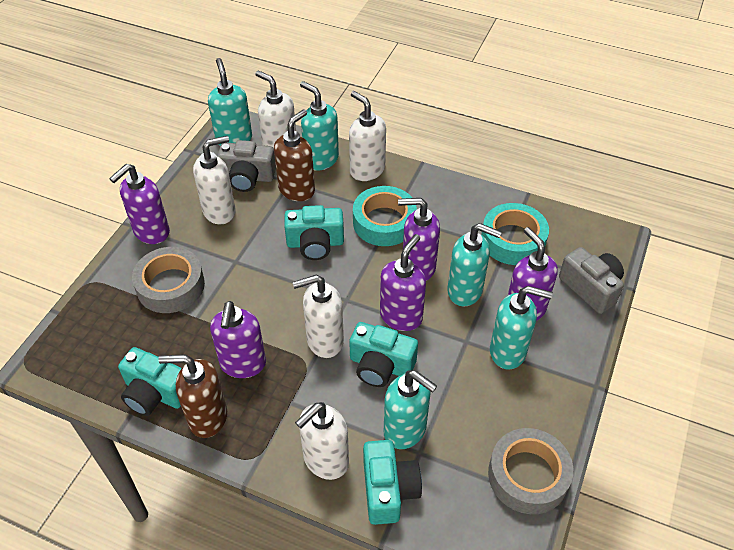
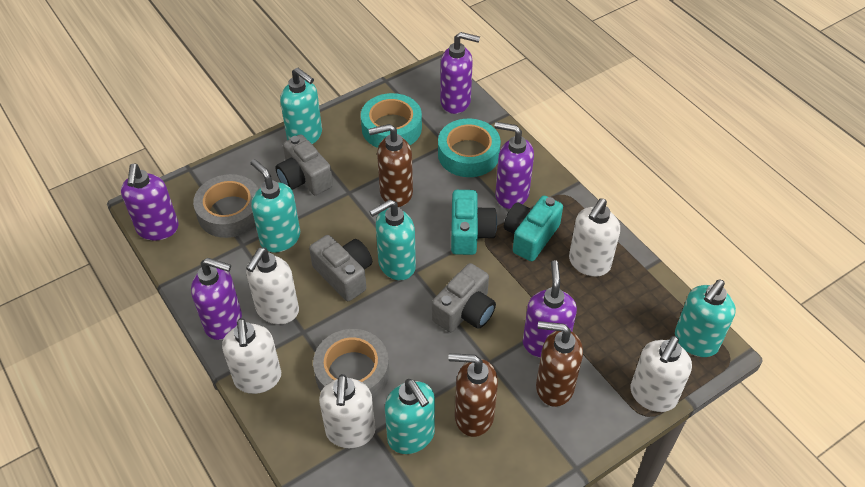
brown soap dispenser: [158,354,227,438] [274,109,315,201] = 2 -> [368,124,413,207] [448,353,498,437] [536,321,583,407] = 3
grey camera: [217,140,276,192] [559,247,624,314] = 2 -> [275,134,333,195] [309,235,372,301] [432,263,496,332] = 3
turquoise camera: [118,347,182,416] [284,205,344,260] [349,322,418,387] [363,440,422,525] = 4 -> [451,190,497,255] [504,196,563,261] = 2

